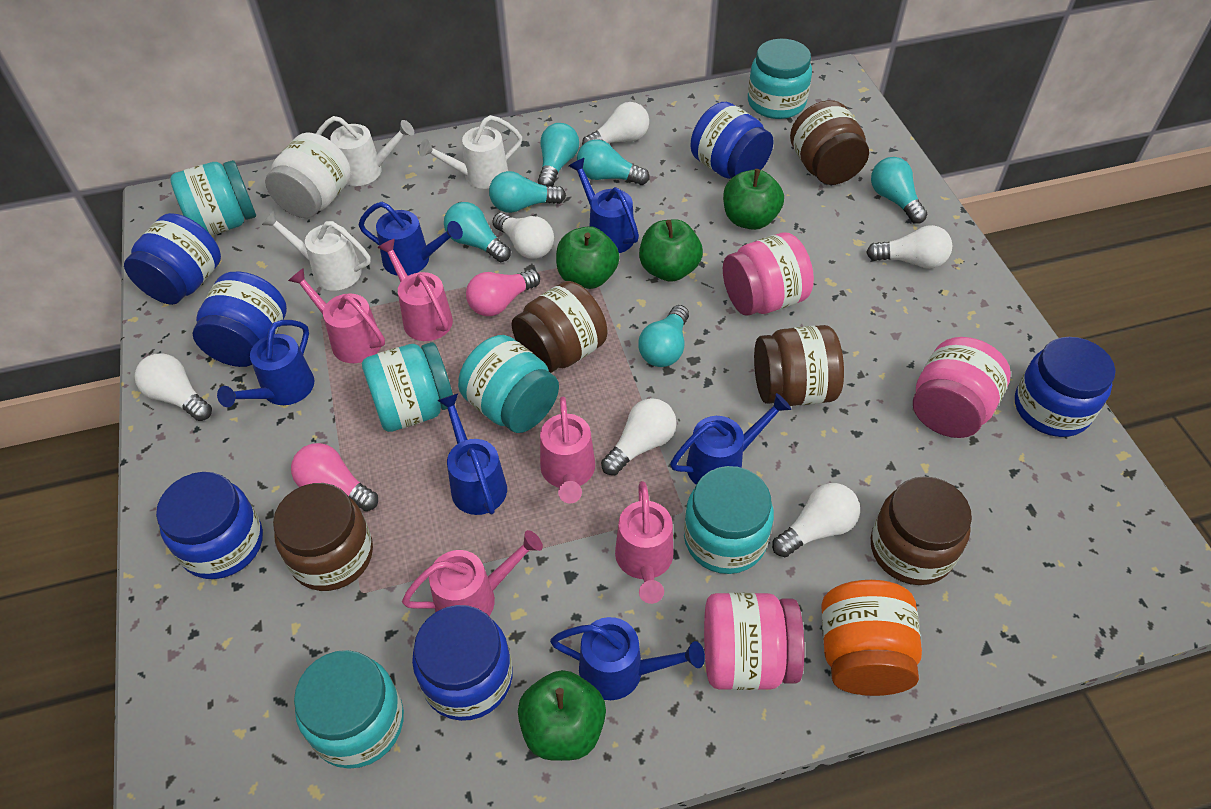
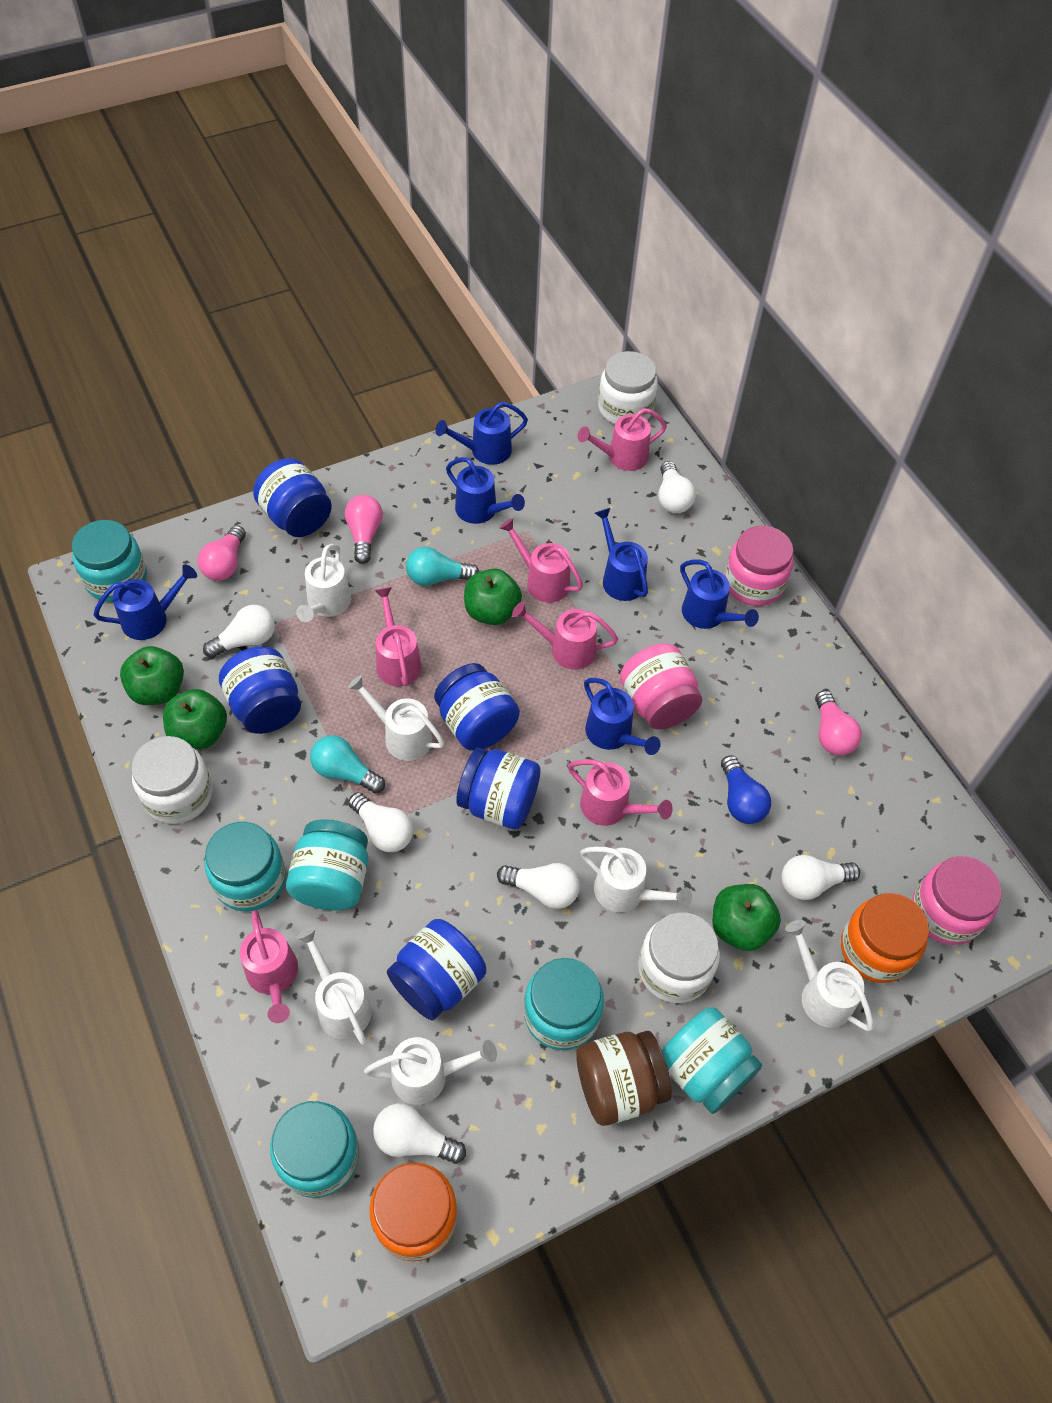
blue jar: [124,213,221,305] [156,472,263,579] [193,272,287,367] [412,605,513,721] [691,102,774,179] [1015,337,1116,437] = 6 -> [219,646,301,734] [253,458,332,537] [387,919,486,1021] [434,663,520,751] [456,748,541,830] = 5
blue light bulb: none = 0 -> [721,755,771,824] = 1
brown jar: [273,483,373,591] [512,281,607,373] [754,325,844,406] [790,100,869,185] [871,476,972,585] = 5 -> [576,1031,672,1126] = 1
orange jar: [821,580,922,696] = 1 -> [369,1162,457,1261] [841,893,929,983] = 2
pink light bulb: [291,443,378,511] [466,269,540,316] = 2 -> [198,525,246,581] [345,495,383,564] [815,690,862,755] = 3
pink watering can: [288,268,385,363] [377,239,453,341] [402,530,543,616] [540,397,595,503] [615,481,673,604] = 5 -> [240,910,298,1023] [374,587,422,687] [499,518,583,603] [512,602,618,670] [568,760,673,826] [578,408,667,471] = 6
turquoise light bulb: [444,202,511,262] [489,171,566,213] [538,123,579,187] [577,139,650,185] [638,305,689,367] [871,157,928,224] = 6 -> [310,735,385,794] [406,547,479,586] = 2
white jar: [265,133,351,218] = 1 -> [132,736,212,824] [598,351,658,424] [638,912,720,1003] = 3
white watering can: [262,210,371,291] [316,116,414,186] [419,115,522,189] = 3 -> [296,544,351,622] [296,927,372,1045] [348,675,445,761] [364,1037,497,1105] [580,847,692,912] [785,920,874,1031] = 6

